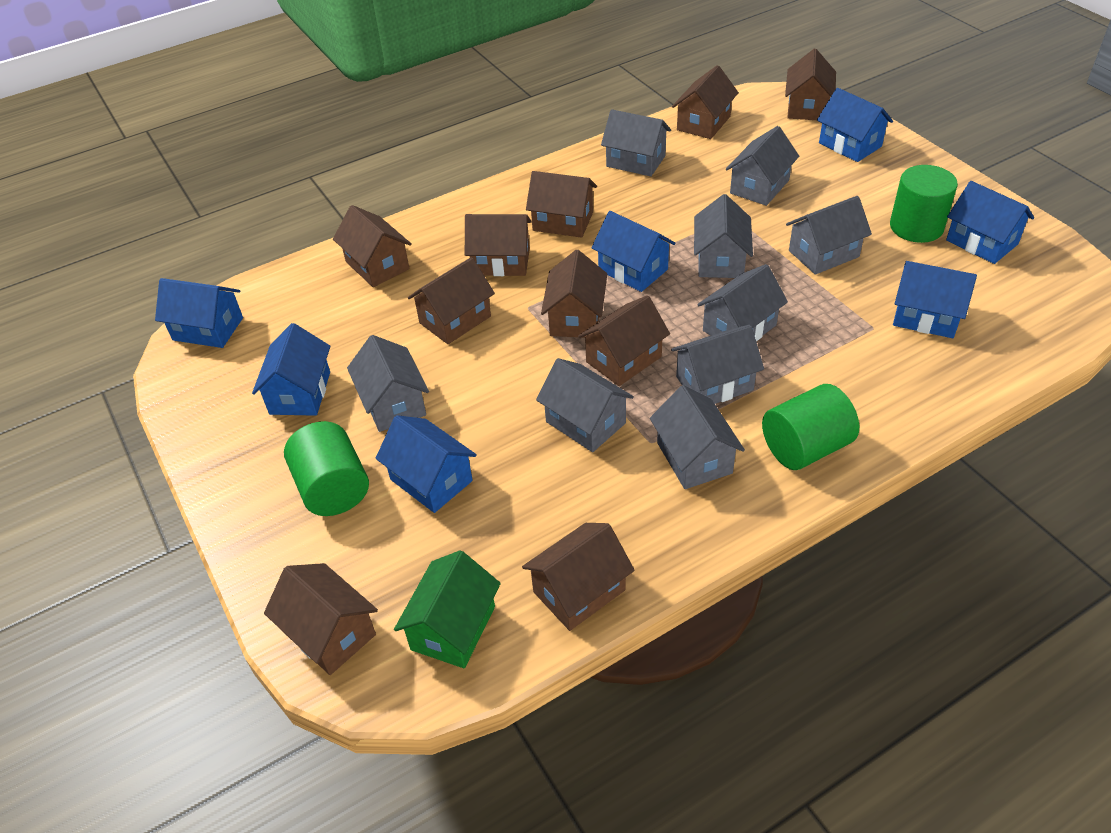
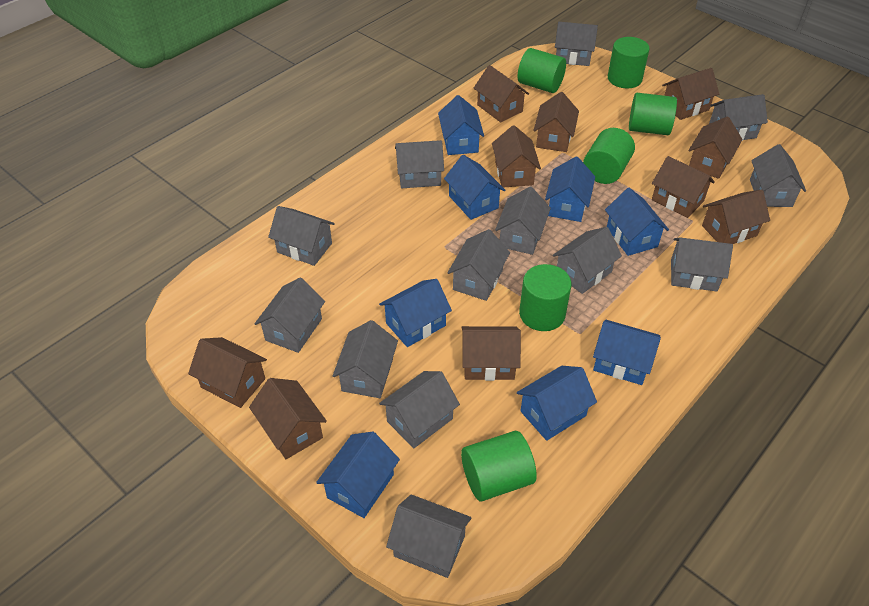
blue house: [155,278,243,348] [252,323,330,416] [376,415,477,513] [591,211,676,292] [817,88,893,162] [893,261,977,338] [946,181,1034,264] = 7 -> [316,431,400,518] [379,279,452,347] [438,95,484,155] [444,155,505,220] [517,366,597,441] [545,157,595,222] [593,320,661,385] [605,188,669,256] = 8
green cylinder: [284,421,369,516] [762,384,859,470] [890,165,958,243] = 3 -> [461,431,537,501] [518,48,566,93] [519,264,571,331] [583,128,635,184] [608,37,650,88] [629,93,677,135] = 6
green house: [394,550,501,668] = 1 -> none = 0
grey house: [347,335,429,432] [536,358,634,452] [601,109,671,176] [650,385,745,489] [671,325,764,404] [694,194,753,278] [697,264,788,341] [726,126,799,206] [786,196,872,275] = 9 -> [255,277,325,353] [268,206,335,266] [333,320,398,398] [379,371,460,448] [386,495,472,578] [395,140,444,188] [447,229,510,301] [495,187,551,255] [553,227,622,294] [555,22,598,66] [671,238,733,291] [709,94,768,141] [750,144,806,207] = 13

